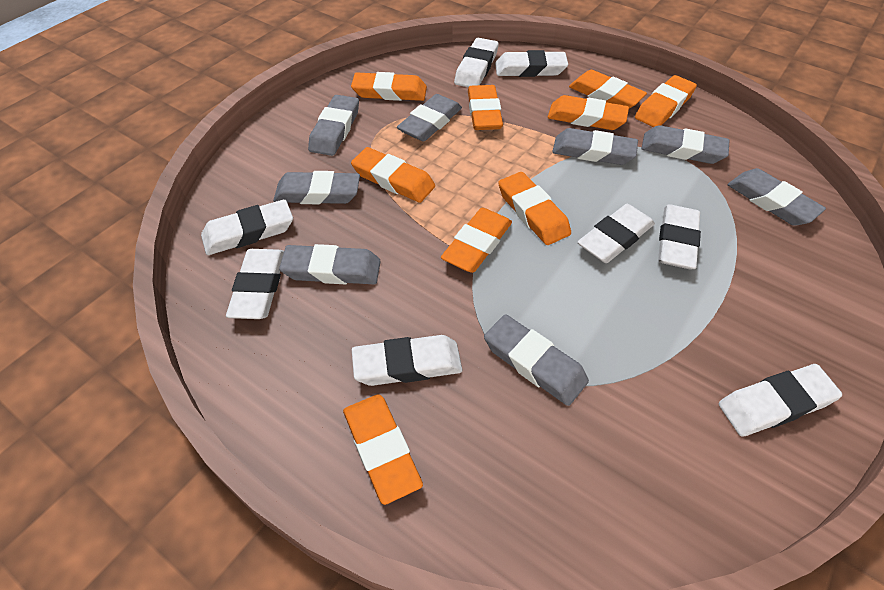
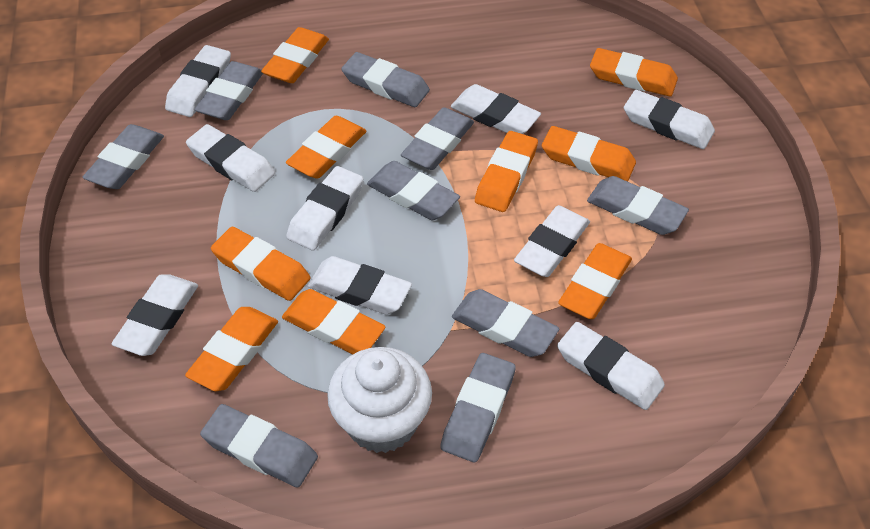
grey eraser: [273,171,360,204] [279,244,381,284] [308,95,359,156] [397,94,462,141] [484,314,589,406] [552,128,638,165] [641,125,730,164] [727,168,826,226] = 8 -> [82,124,164,189] [194,61,263,120] [200,404,318,488] [341,52,430,107] [367,161,460,220] [401,107,474,170] [440,353,516,462] [452,289,559,357] [587,176,689,235] = 9
white cupcake: none = 0 -> [327,347,432,453] = 1
white eraser: [201,199,293,255] [226,249,284,319] [352,335,462,386] [454,38,499,87] [495,50,568,77] [578,204,655,263] [658,204,701,269] [719,364,842,436] = 8 -> [112,274,198,356] [165,45,231,117] [186,124,275,192] [286,166,363,251] [308,256,412,315] [451,84,541,134] [514,205,590,277] [557,322,665,410] [624,90,715,149] = 9

